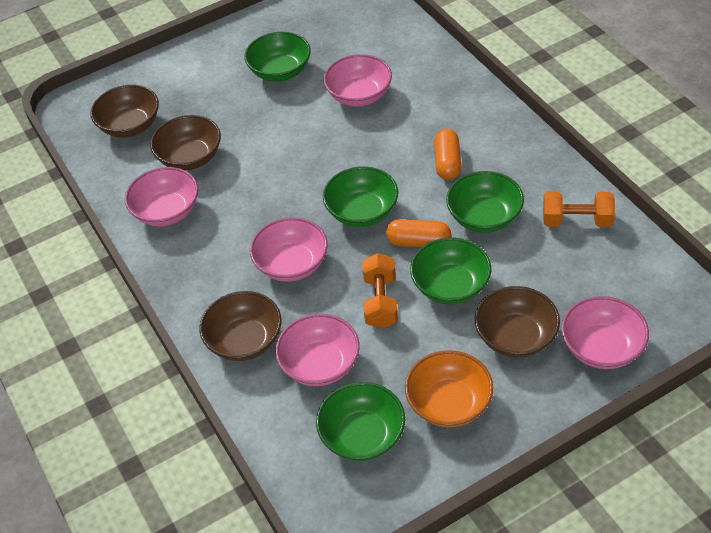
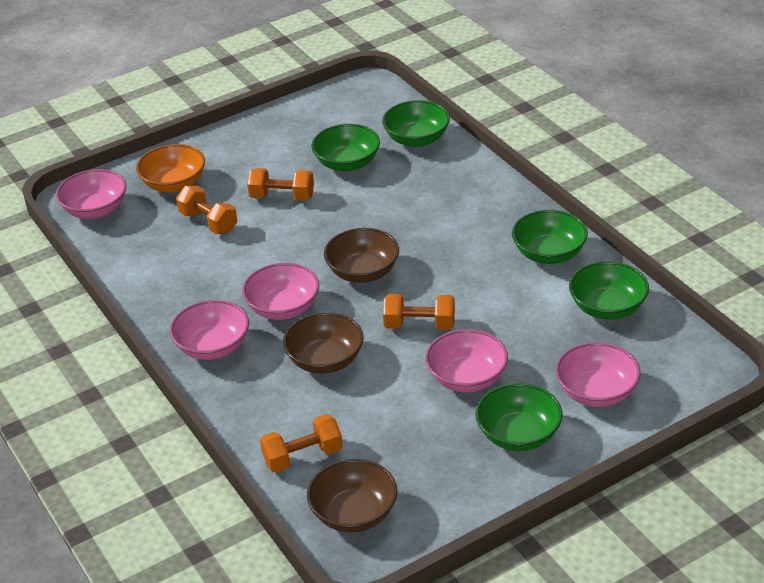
brown bowl: [90,85,159,138] [150,115,221,171] [199,291,282,361] [475,286,560,358] = 4 -> [283,312,364,374] [307,459,397,533] [324,228,399,283] = 3
orange capsule: [386,219,451,247] [434,129,461,180] = 2 -> none = 0
orange dumbbell: [362,253,398,328] [543,191,615,227] = 2 -> [176,186,238,234] [247,168,314,201] [260,414,343,473] [383,294,455,330] = 4

